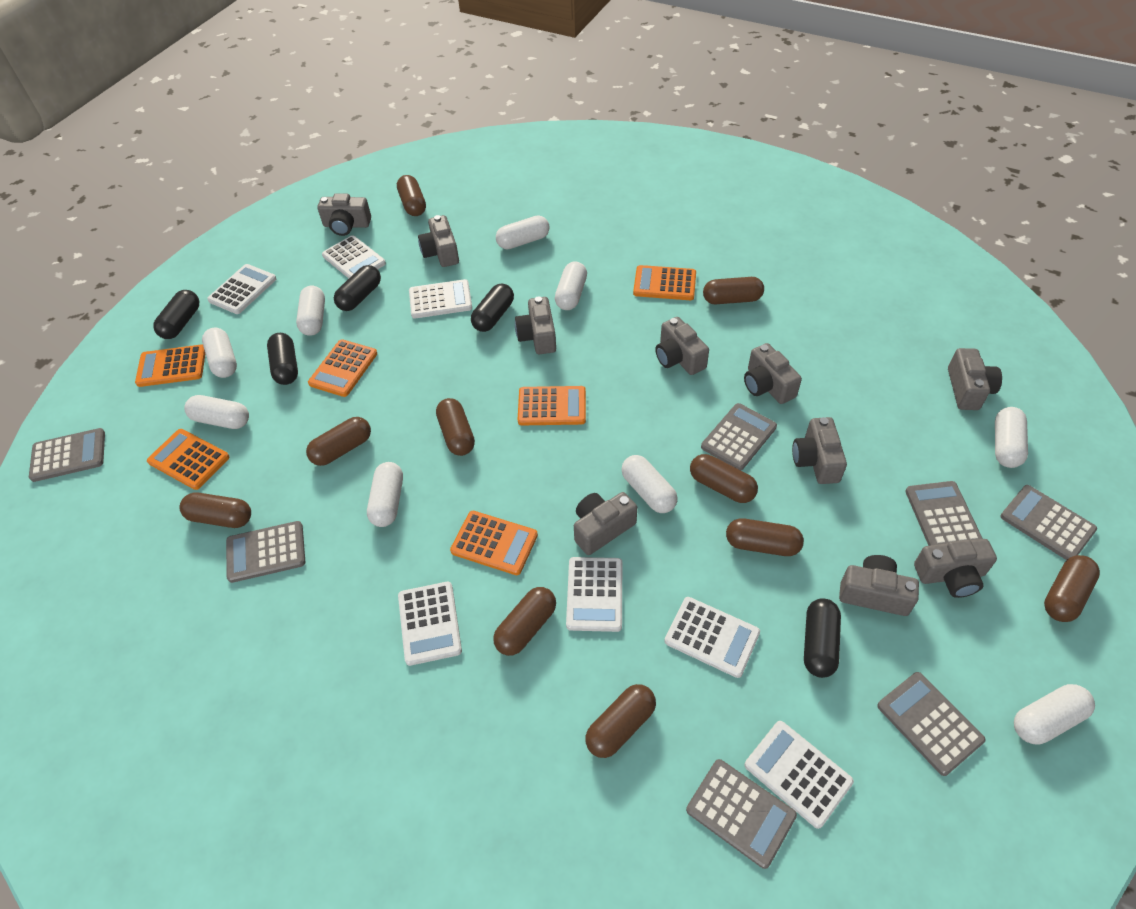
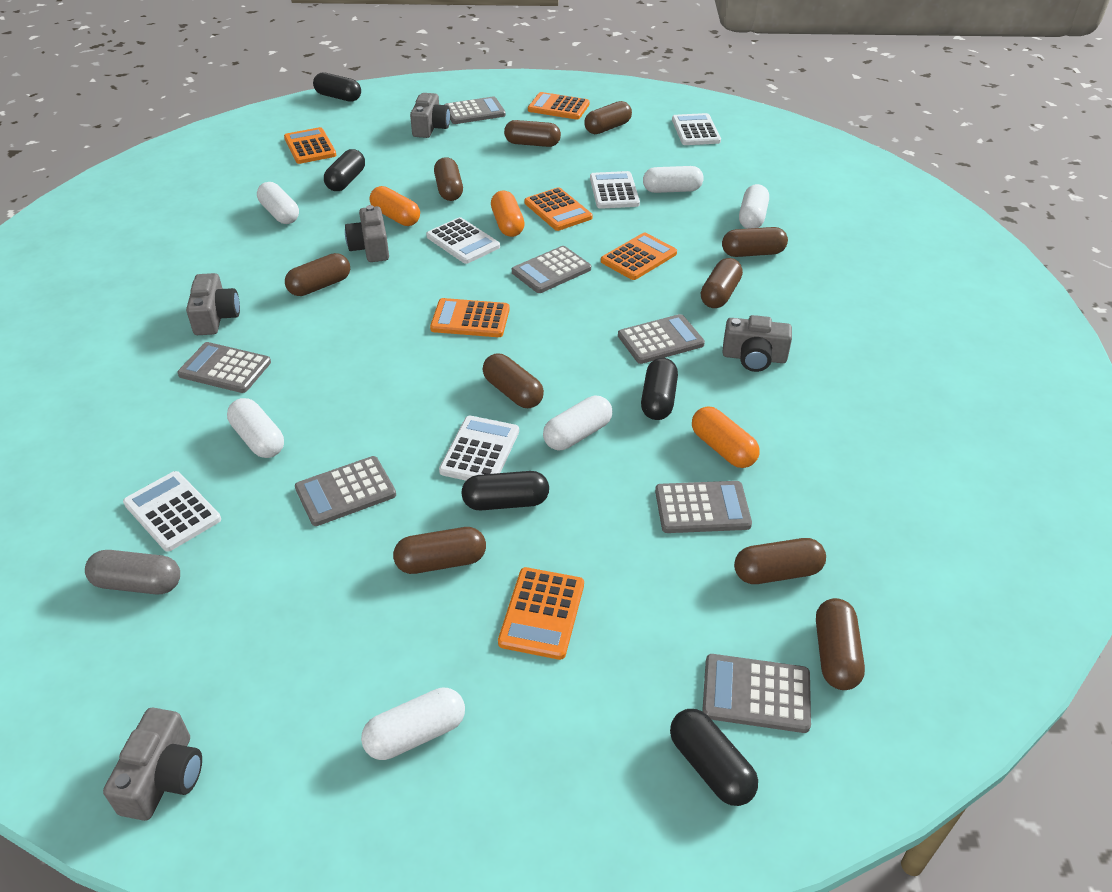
grey camera: [317,193,371,236] [418,215,459,267] [515,296,556,354] [574,492,637,555] [655,317,709,375] [744,343,802,404] [792,417,847,484] [839,555,919,616] [914,539,997,598] [948,348,1002,410] = 10 -> [103,708,202,821] [186,273,240,335] [345,205,389,262] [410,93,450,138] [722,315,792,372] = 5
grey capsule: none = 0 -> [85,550,180,595] = 1
orange capsule: none = 0 -> [370,186,420,226] [491,191,525,237] [692,407,760,468] = 3
white calculator: [207,264,276,314] [322,235,386,278] [398,582,462,666] [409,279,472,319] [566,557,622,632] [665,597,760,678] [744,721,854,829] = 7 -> [123,471,221,552] [426,217,500,264] [439,416,519,481] [590,171,640,209] [672,113,721,145] = 5
white capsule: [184,395,249,429] [202,328,237,378] [296,286,325,336] [367,462,403,527] [496,215,549,249] [555,261,587,310] [621,455,678,513] [995,407,1028,468] [1014,684,1095,745] = 9 -> [227,398,284,458] [257,182,299,224] [361,688,465,760] [543,396,612,450] [643,166,704,193] [739,184,769,229] = 6

